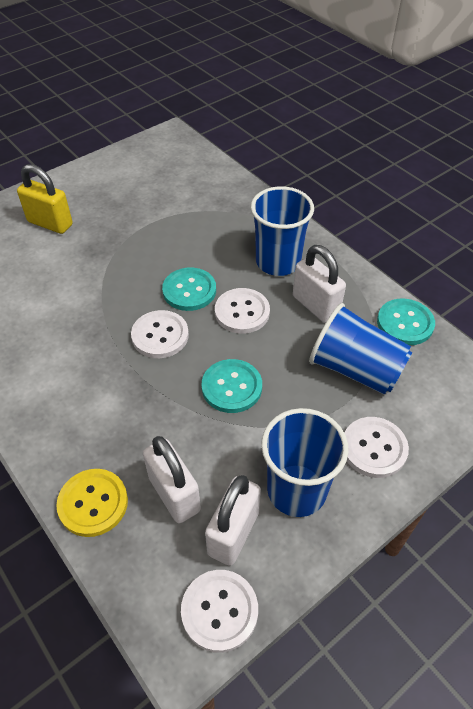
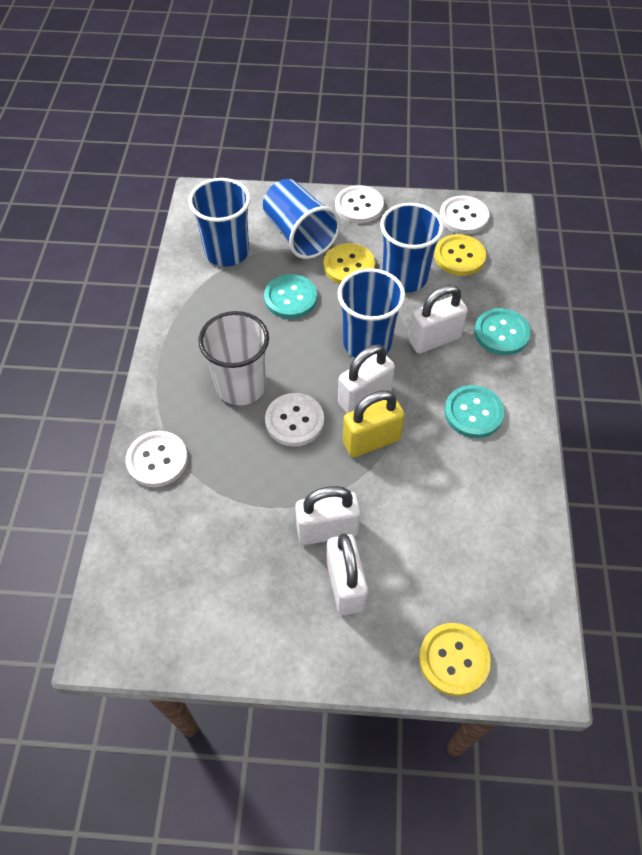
blue cup: [251,186,314,276] [261,408,349,517] [309,303,412,395] = 3 -> [188,178,251,267] [263,179,340,259] [338,268,405,358] [380,203,444,293] = 4
white cup: none = 0 -> [198,311,269,405] = 1
white padlock: [143,436,201,523] [205,475,261,566] [293,245,346,323] = 3 -> [295,486,361,545] [327,533,368,615] [338,344,395,413] [408,285,468,353] = 4
yellow button: [56,469,128,537] = 1 -> [324,243,375,284] [419,623,491,696] [434,234,486,276] = 3

